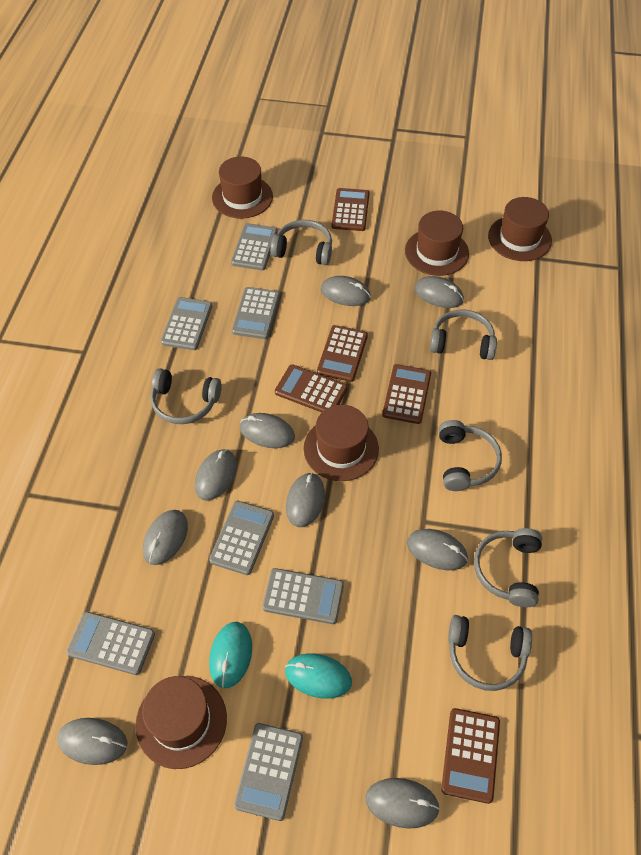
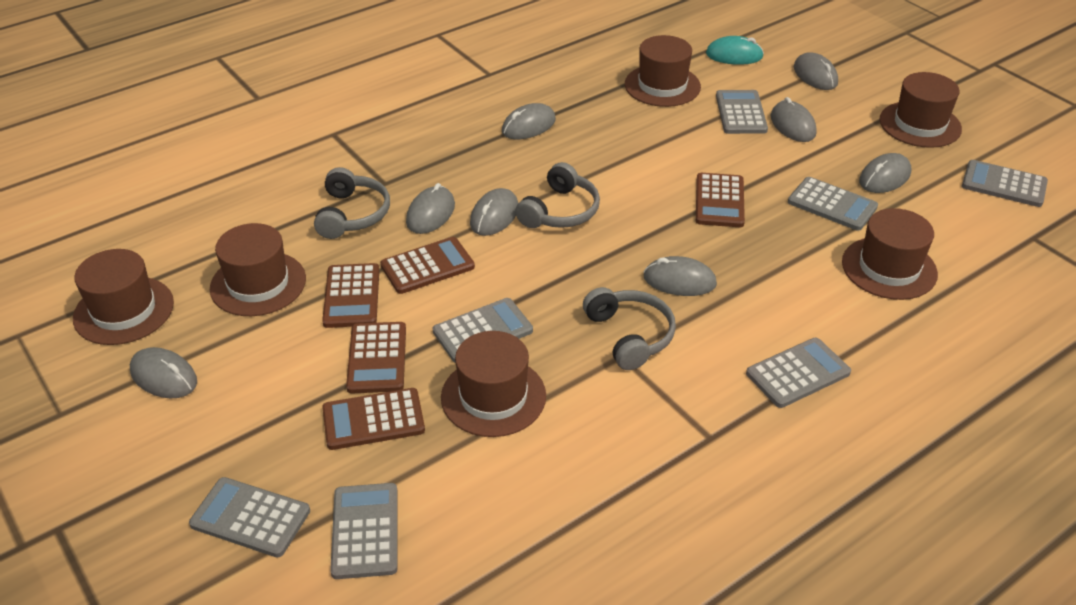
brown hat: [136,676,227,769] [212,156,273,219] [304,405,379,481] [405,211,469,276] [488,197,552,261] = 5 -> [73,249,174,345] [210,223,306,316] [441,331,546,437] [625,35,701,107] [842,208,938,300] [879,72,962,148] = 6
grey headphones: [151,368,222,424] [270,220,332,265] [430,309,497,360] [439,420,502,491] [448,615,532,691] [474,528,542,607] = 6 -> [314,167,390,239] [515,162,600,228] [583,287,676,370] = 3
grey mouse: [57,718,127,765] [143,510,188,565] [195,449,237,501] [240,413,295,448] [286,472,325,527] [321,276,371,306] [365,778,440,829] [407,529,468,570] [414,276,464,308] = 9 -> [130,347,197,399] [406,183,455,234] [470,188,518,236] [502,103,556,139] [643,256,717,296] [771,97,817,142] [794,52,838,90] [859,153,911,193] = 8
turquoise mouse: [209,622,252,688] [285,653,352,699] = 2 -> [706,36,764,65] = 1

